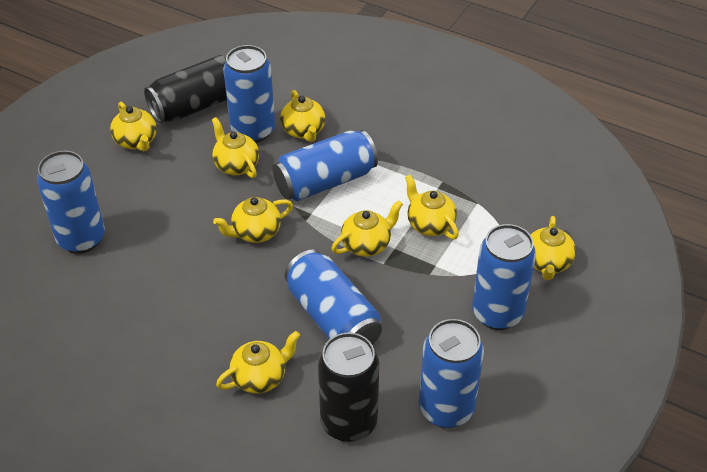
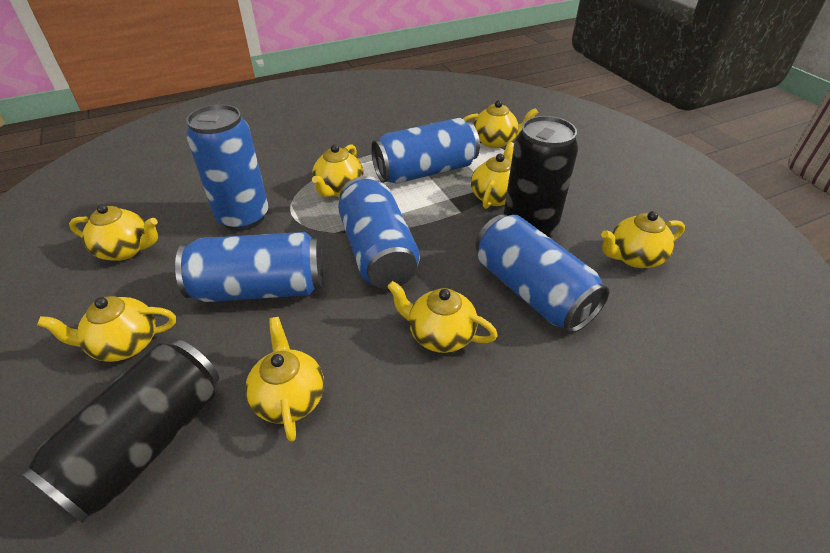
blue can: [37,151,105,254] [223,45,275,143] [273,130,378,201] [285,249,382,345] [419,319,484,428] [472,224,536,330] = 6 -> [175,232,323,302] [186,104,268,231] [338,176,420,289] [371,118,480,184] [476,214,609,333] = 5

